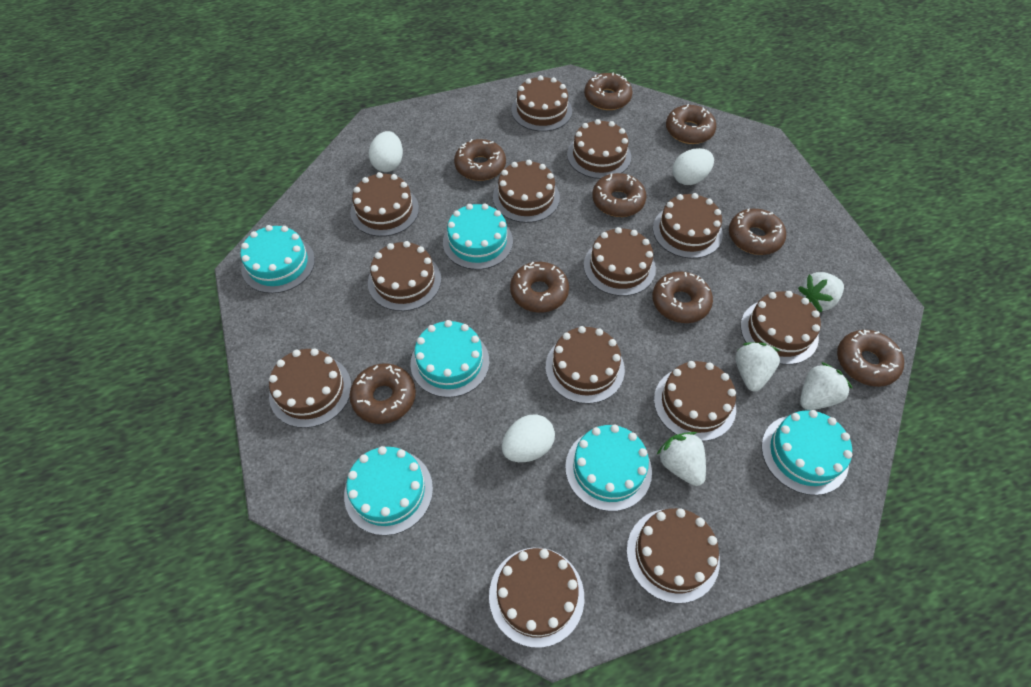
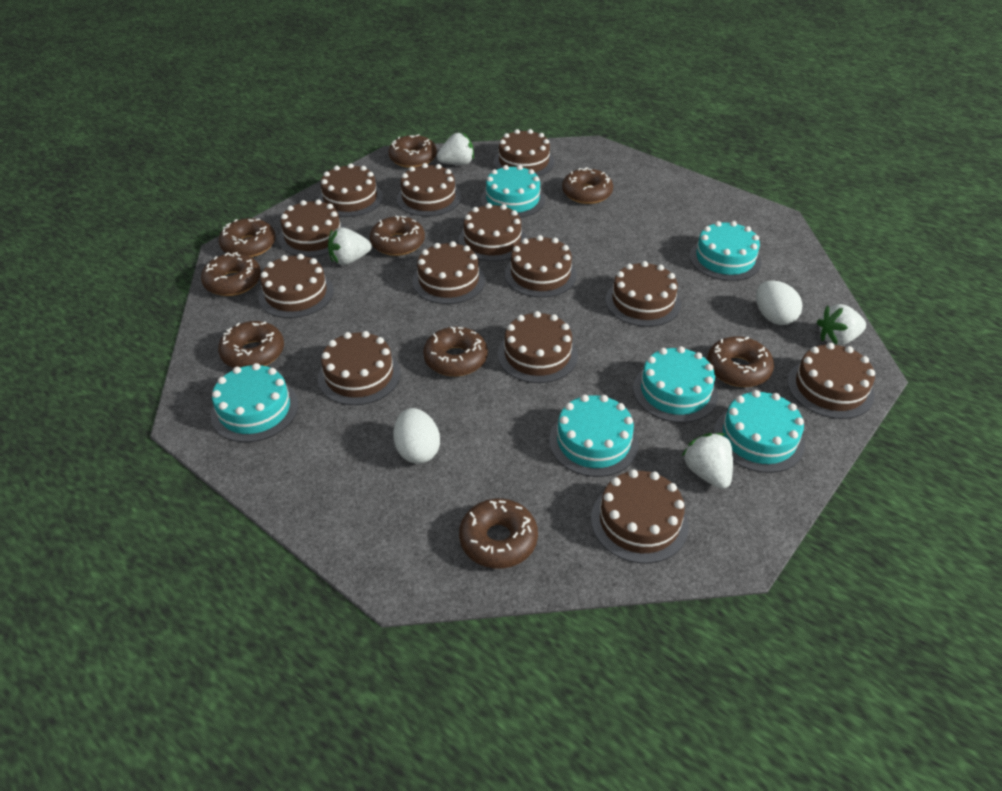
white egg: [369,131,403,172] [502,414,555,462] [672,148,714,185] = 3 -> [393,408,440,464] [756,280,803,325] = 2

